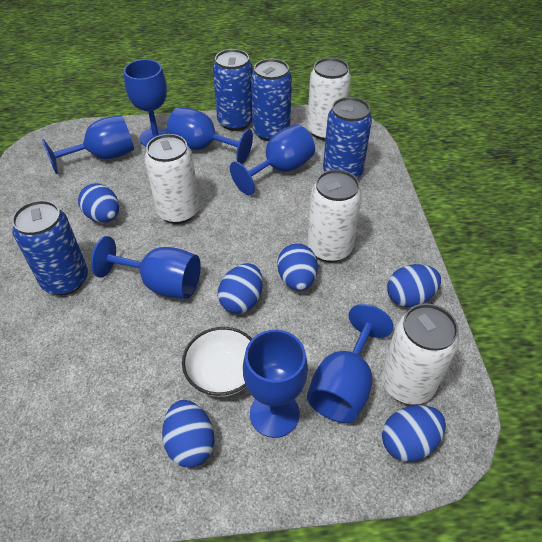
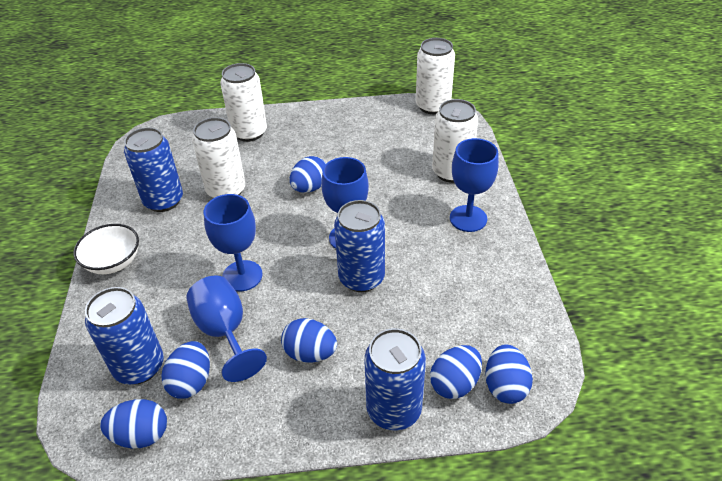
blue goblet: [42,115,134,174] [91,236,201,299] [124,59,167,146] [167,107,253,164] [230,124,315,195] [243,330,308,438] [307,304,394,423] = 7 -> [186,275,267,382] [204,194,263,292] [321,157,369,249] [450,138,499,232] = 4

